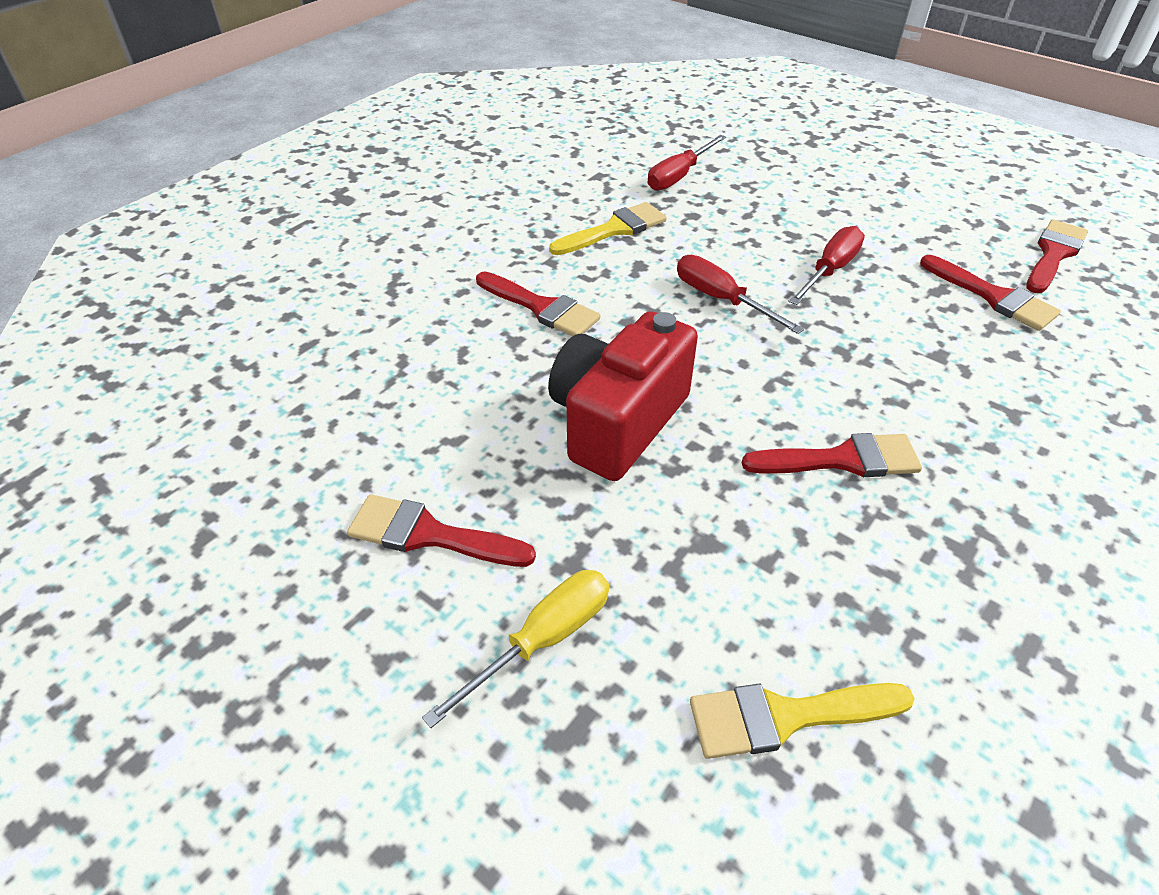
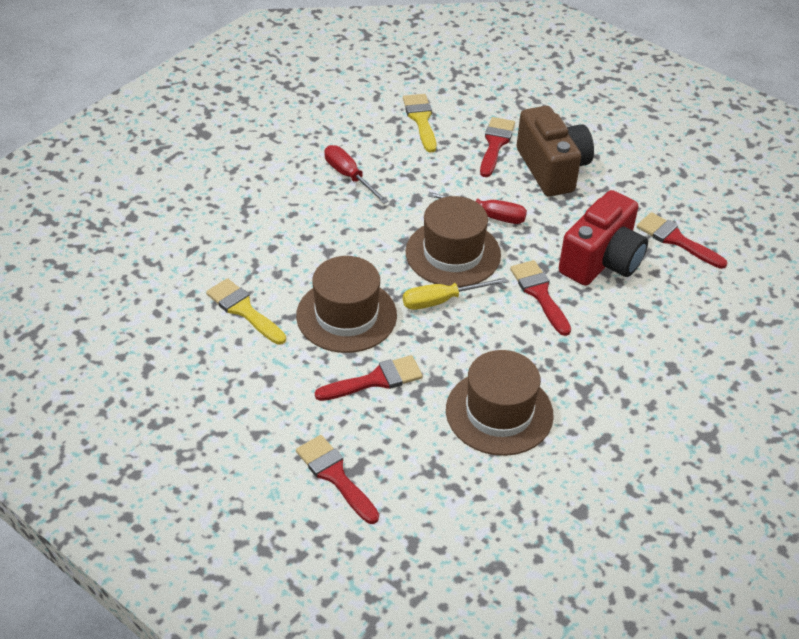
brown camera: none = 0 -> [517,106,594,197] = 1
brown hat: none = 0 -> [296,256,397,353] [405,196,501,287] [446,350,554,456] = 3
red screwdriver: [648,135,726,191] [677,255,804,334] [788,226,865,305] = 3 -> [325,145,389,204] [427,192,527,224] = 2

